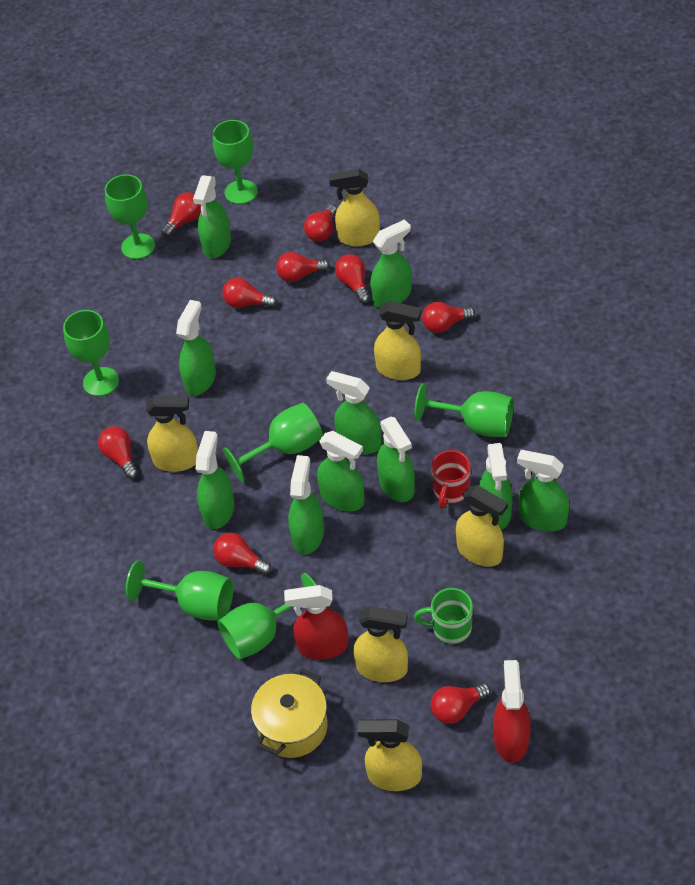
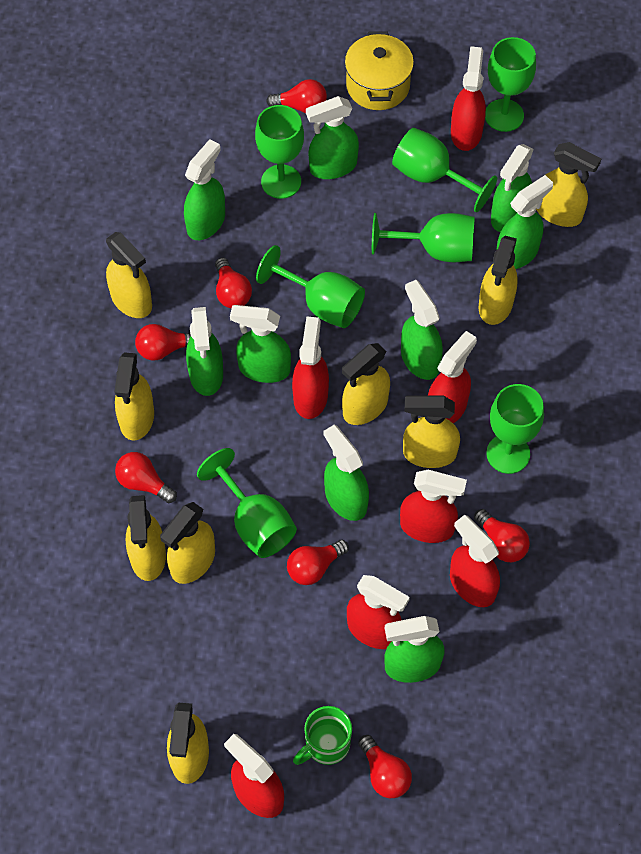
green spray bottle: [176,300,216,396] [193,175,231,258] [195,431,234,529] [288,455,324,554] [317,431,364,512] [326,371,381,454] [370,219,412,308] [377,417,415,502] [479,443,513,529] [517,450,569,532] = 10 -> [184,139,225,240] [186,307,223,396] [230,305,291,383] [306,96,359,179] [324,425,369,521] [384,616,444,683] [401,280,443,380] [491,144,534,232] [497,175,553,269] = 9
red light bulb: [98,426,138,479] [161,192,201,237] [213,533,271,575] [222,277,277,308] [276,252,330,282] [304,205,336,242] [335,254,370,303] [422,302,475,333] [431,683,491,724] = 9 -> [115,452,177,503] [135,324,191,360] [215,257,252,308] [266,79,327,113] [287,540,349,585] [358,735,412,798] [474,509,530,562] = 7
red mug: [431,450,471,509] = 1 -> none = 0
red spray bottle: [284,585,348,660] [493,660,530,763] = 2 -> [224,734,284,818] [292,316,329,419] [347,575,410,649] [400,470,467,543] [428,331,477,424] [450,515,500,607] [451,46,486,151] = 7
yellow spray bottle: [146,395,198,472] [329,169,380,246] [353,606,408,682] [358,719,422,791] [374,301,422,380] [456,485,508,567] = 6 -> [106,232,152,318] [114,352,154,440] [126,495,166,581] [160,502,215,584] [167,703,209,784] [342,343,390,425] [403,396,460,468] [479,236,518,325] [536,142,601,227] = 9

